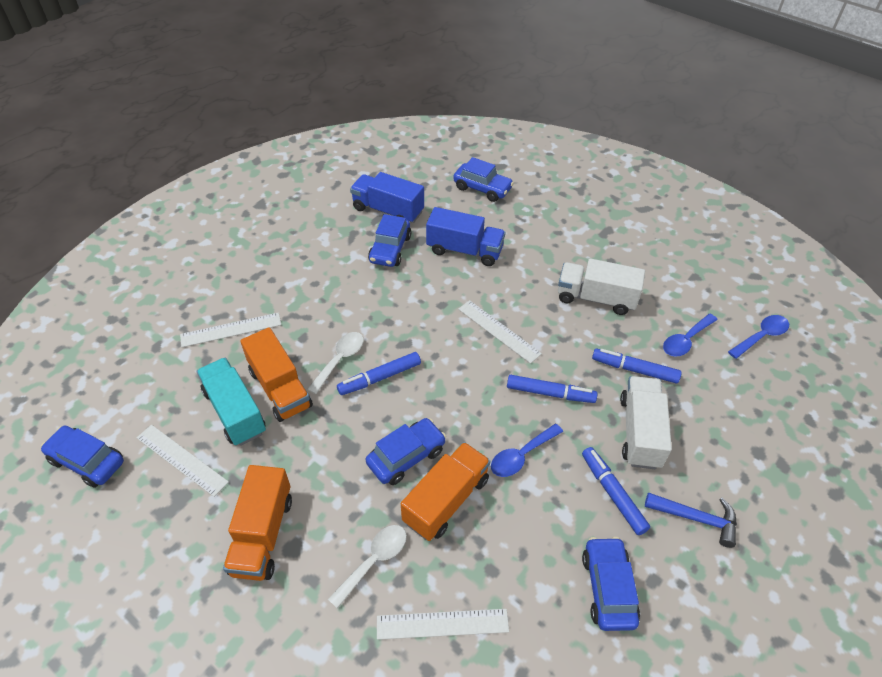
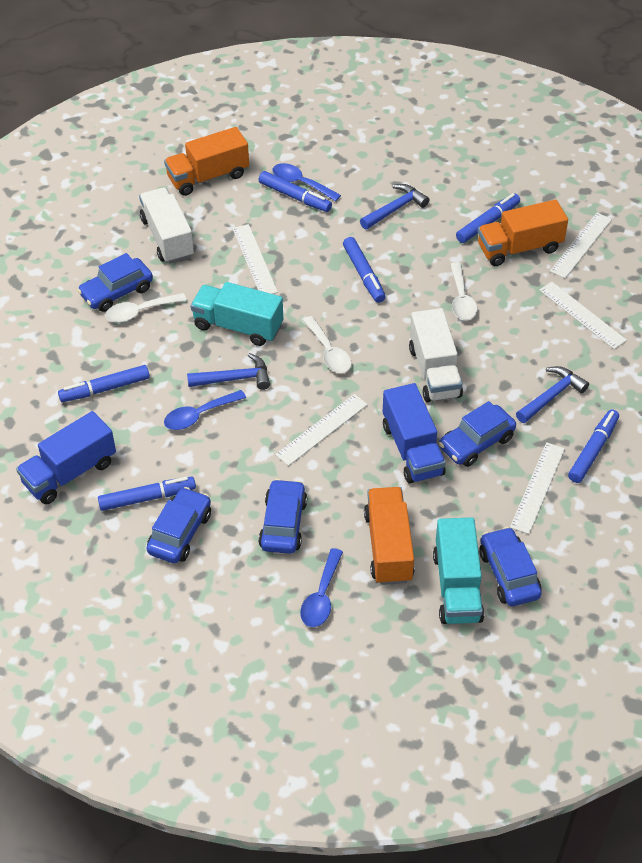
blue hammer: [645,493,737,548] = 1 -> [187,353,270,390] [360,184,429,229] [516,366,589,423] = 3
blue marker: [337,352,421,395] [507,375,597,403] [582,447,650,535] [592,349,682,383] = 4 -> [58,365,150,402] [98,477,196,511] [259,171,332,212] [343,237,386,303] [456,193,520,243] [568,409,619,483] = 6
turquoise truck: [197,358,266,446] = 1 -> [191,282,283,346] [433,517,484,624] = 2
white ruler: [137,425,229,497] [180,312,281,347] [377,609,509,640] [458,300,542,364] = 4 -> [232,224,278,294] [275,394,368,466] [510,442,565,534] [539,282,627,349] [550,213,612,278] = 5
white spoon: [307,332,364,394] [328,525,407,609] = 2 -> [105,293,187,323] [303,316,352,373] [450,262,477,321] = 3

